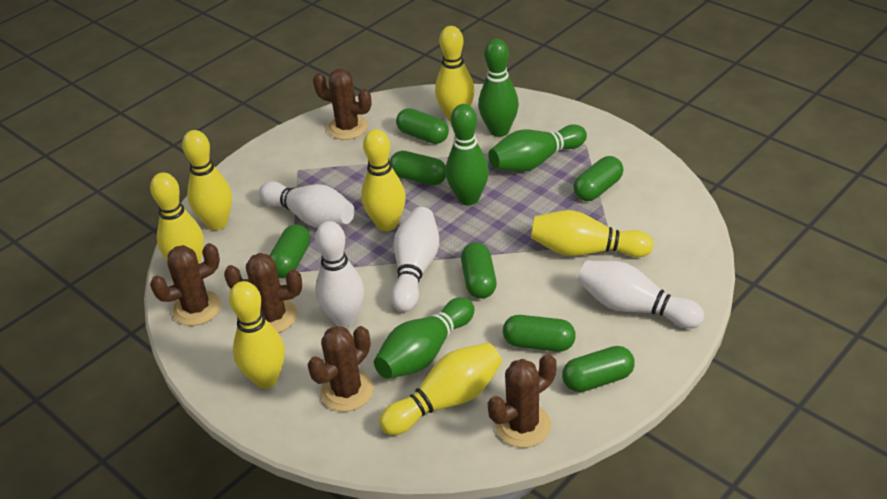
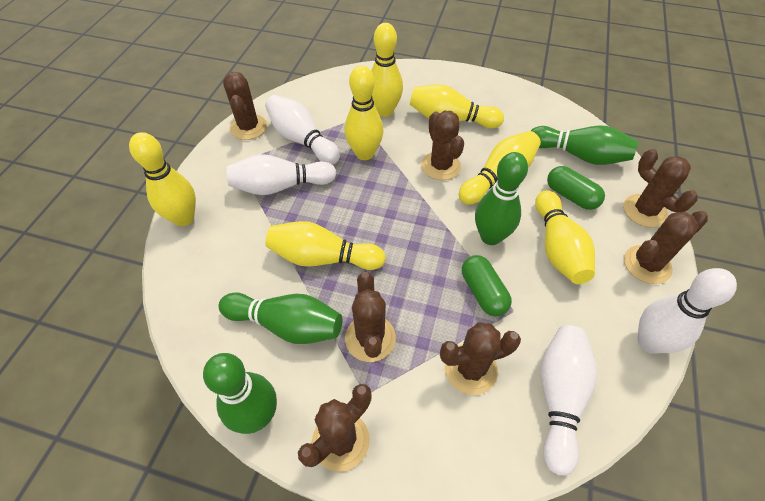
brown cactus: [150,243,221,326] [224,253,302,333] [307,326,374,412] [313,69,372,140] [488,354,557,448] = 5 -> [223,72,267,140] [298,384,372,472] [345,272,396,362] [421,111,464,180] [440,322,521,395] [623,149,698,228] [624,211,708,284] = 7
green capsule: [269,224,311,278] [389,151,446,186] [396,108,449,144] [461,242,497,299] [503,315,576,352] [562,346,635,392] [573,156,624,201] = 7 -> [462,255,512,317] [547,166,605,210] = 2

